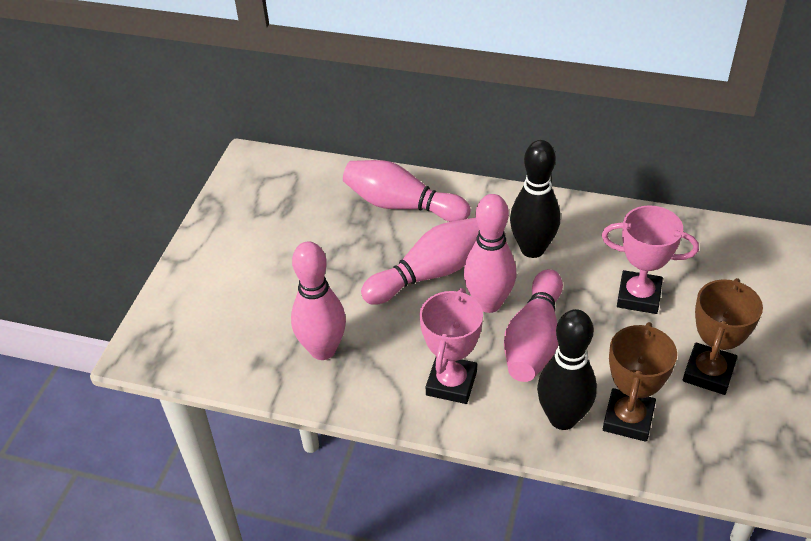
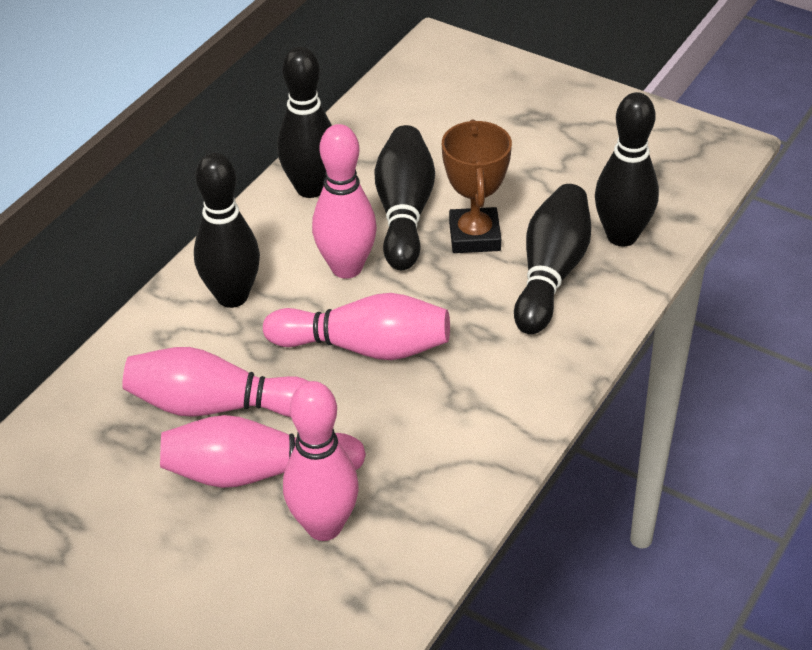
black bowling pin: [510,140,560,258] [537,309,597,430] = 2 -> [194,153,260,308] [277,46,332,198] [374,125,435,270] [514,184,591,334] [595,92,659,246] = 5
brown trophy: [603,322,677,442] [683,278,763,395] = 2 -> [442,119,512,253] = 1
pink trophy: [419,288,483,404] [602,205,699,314] = 2 -> none = 0

